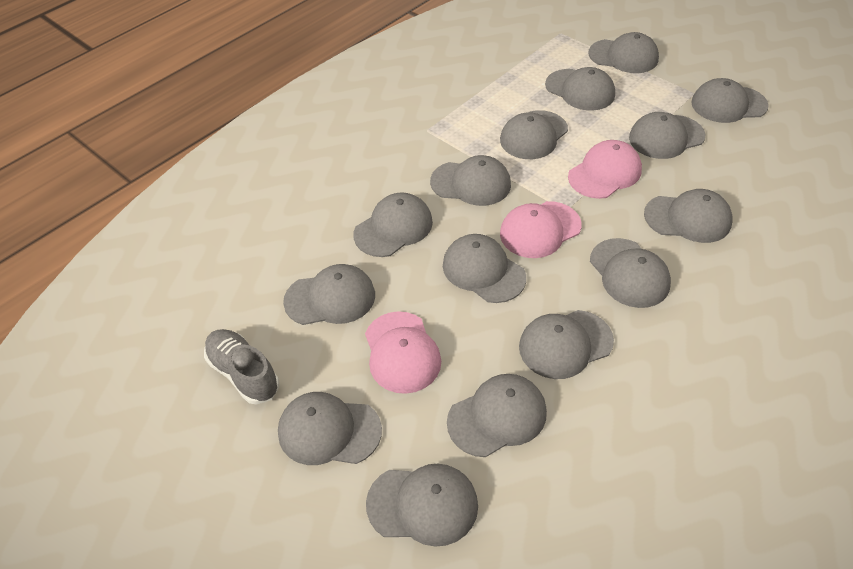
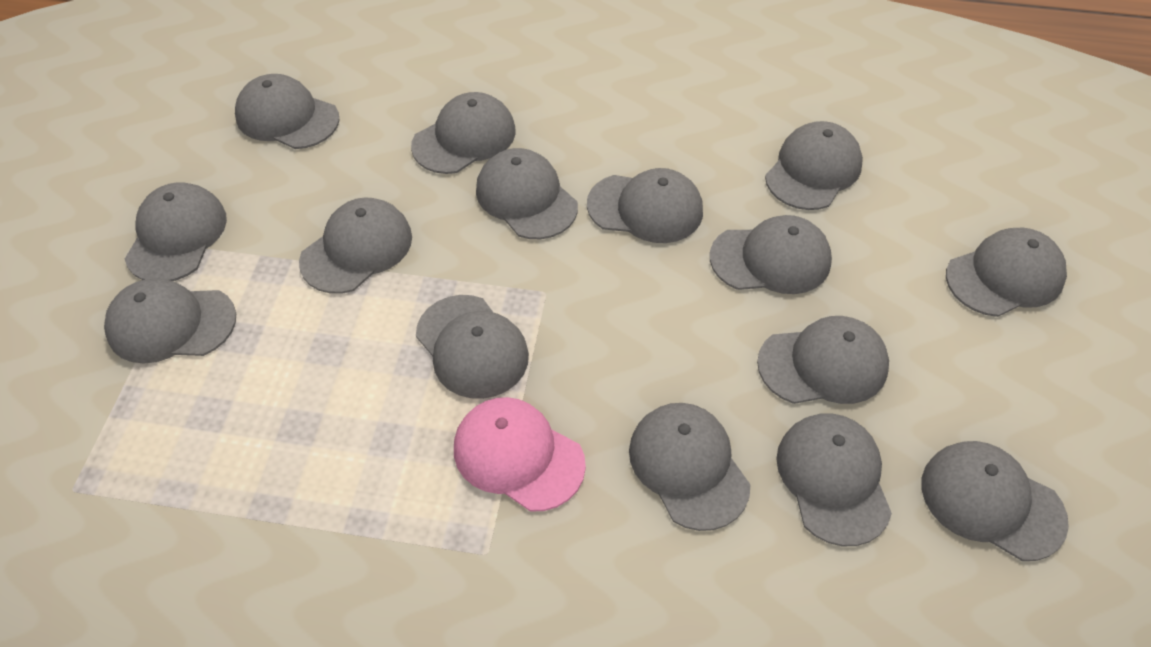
grey shoe: [204,329,279,404] = 1 -> none = 0
pink cap: [365,311,441,394] [500,201,582,258] [568,140,642,199] = 3 -> [454,397,586,512] = 1

